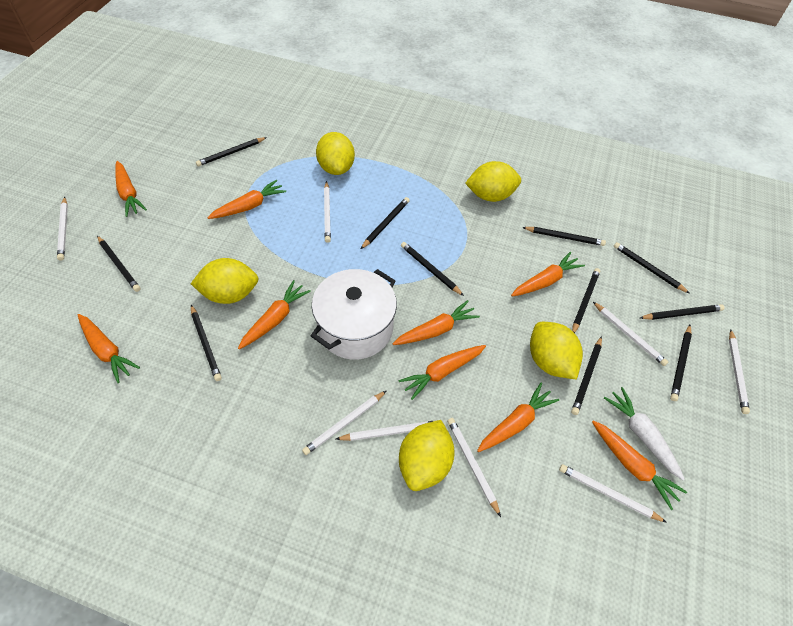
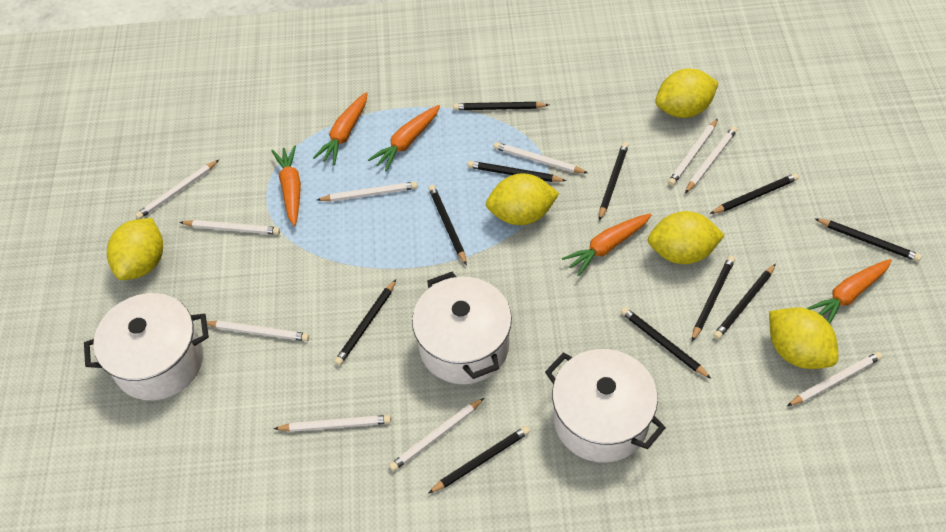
orange carrot: [78,314,140,383] [115,161,147,217] [207,180,286,219] [238,280,311,349] [392,300,480,345] [399,345,486,400] [477,383,559,452] [511,252,585,296] [592,421,687,510] = 9 -> [272,145,301,226] [313,92,367,165] [368,105,440,172] [562,213,652,276] [806,259,892,324] = 5
white carrot: [604,387,685,480] = 1 -> none = 0
white pencil: [57,197,68,261] [302,391,386,455] [324,181,331,243] [336,420,437,441] [447,418,501,517] [559,464,667,523] [593,302,668,366] [729,329,750,414] = 8 -> [135,160,219,219] [179,220,280,235] [207,321,309,341] [274,415,391,432] [317,182,418,202] [389,398,484,471] [494,142,588,173] [668,119,718,186] [685,126,737,193] [787,352,882,406] = 10
white pot: [311,269,397,360] = 1 -> [84,293,209,400] [412,272,512,384] [545,349,666,463] = 3

